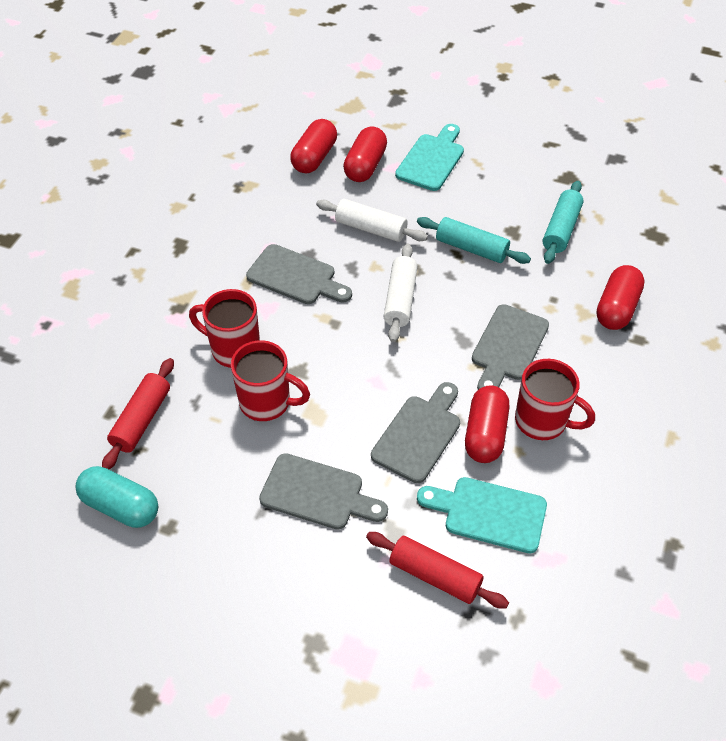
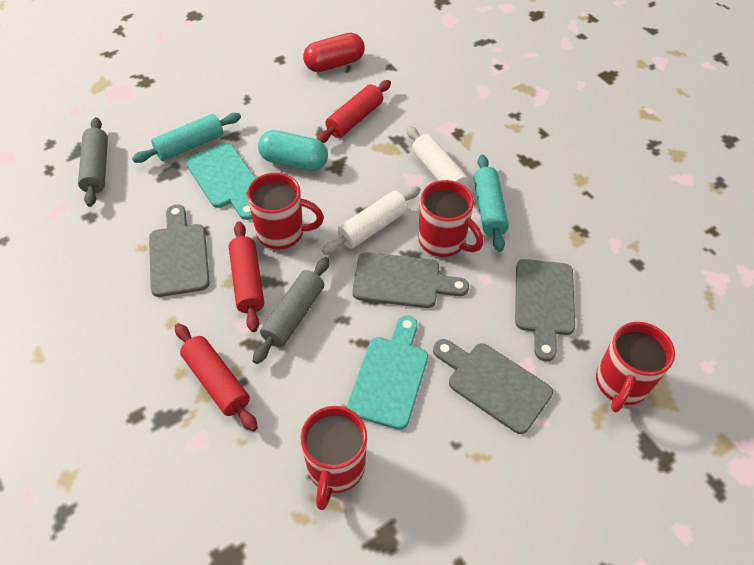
grey rolling pin: none = 0 -> [78,117,108,207] [253,257,330,364] = 2
red capsule: [290,119,337,173] [343,126,387,182] [465,385,510,463] [596,265,645,330] = 4 -> [303,33,365,72] = 1
red mug: [189,289,260,368] [231,340,310,421] [515,359,595,440] = 3 -> [247,173,324,249] [300,406,367,510] [418,180,483,257] [596,322,675,412] = 4
red rolling pin: [102,358,174,469] [366,532,509,609] = 2 -> [175,323,258,432] [229,222,264,332] [317,80,391,143] = 3

